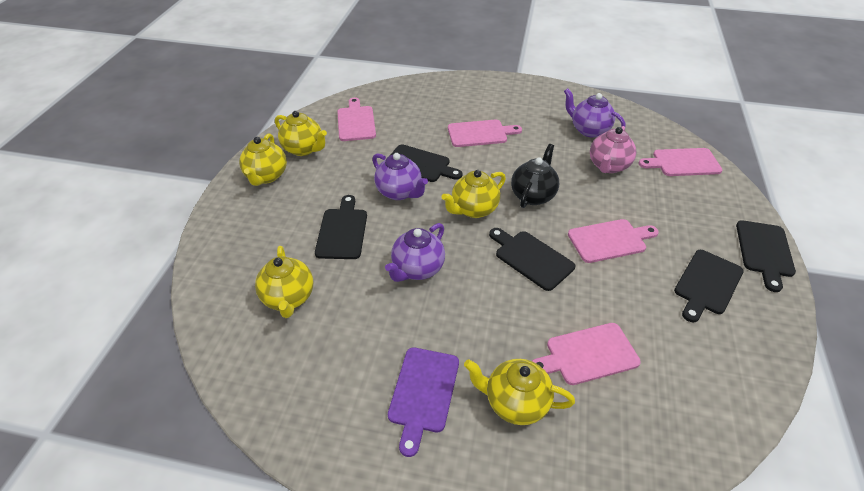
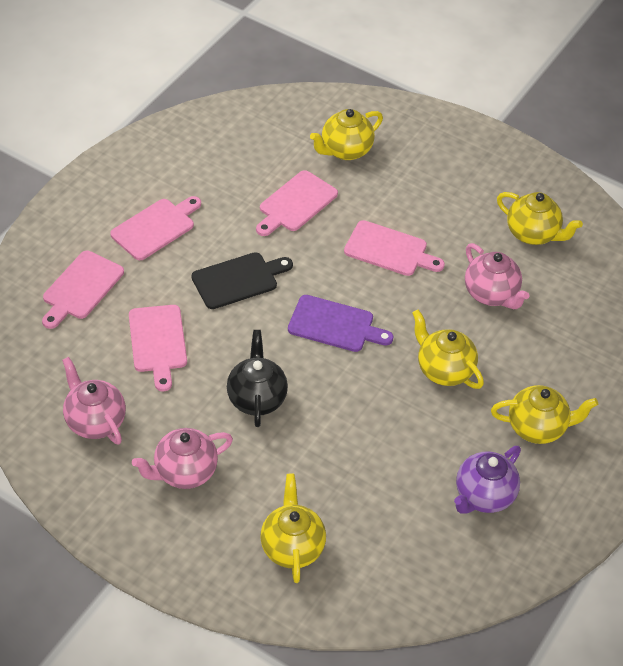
black cutting board: [315,195,367,259] [391,144,463,182] [489,228,575,291] [674,250,744,322] [736,220,796,292] = 5 -> [191,252,293,309] = 1
pink teapot: [590,126,636,173] = 1 -> [62,357,126,445] [132,428,233,489] [465,243,529,309] = 3
purple teapot: [372,153,428,200] [385,223,445,282] [564,88,625,138] = 3 -> [454,446,521,514] = 1

